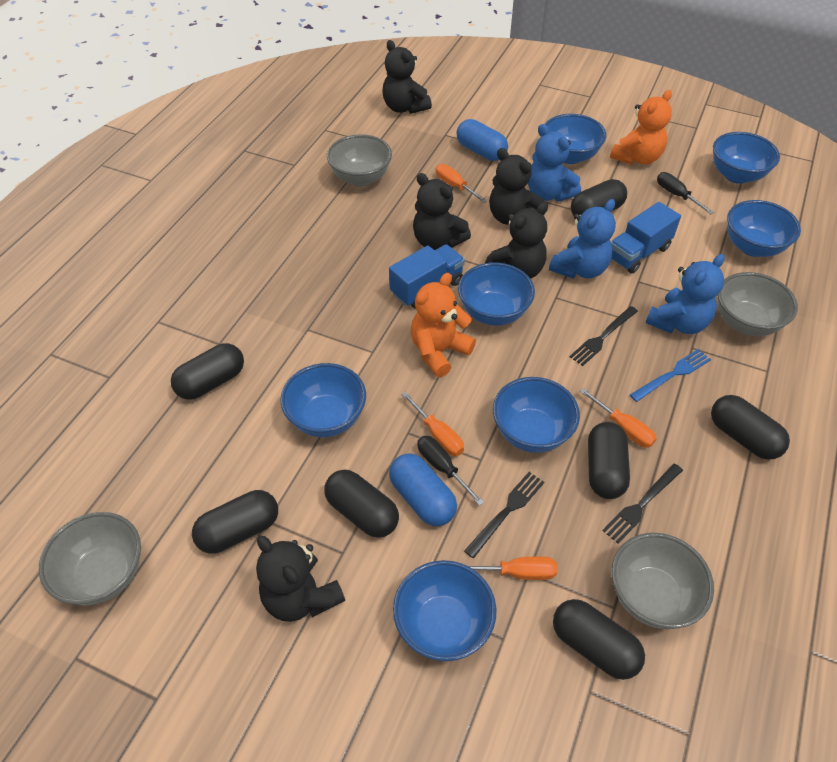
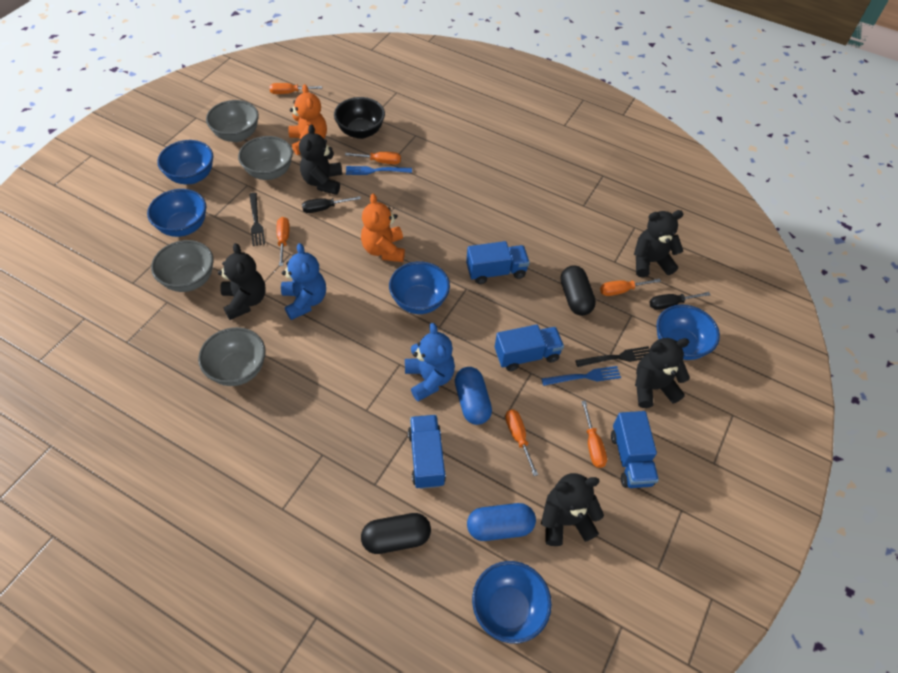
black bowl: none = 0 -> [334,97,385,139] = 1
black capsule: [171,343,244,400] [192,490,278,554] [324,469,399,538] [553,599,645,680] [571,179,627,216] [588,422,630,499] [711,395,790,460] = 7 -> [361,513,431,554] [561,265,596,316] = 2
black fork: [464,472,544,558] [569,306,638,366] [602,463,683,543] = 3 -> [249,193,265,246] [575,346,650,367] = 2
blue bowl: [280,363,366,438] [393,560,497,661] [458,263,535,326] [493,377,580,453] [545,114,606,164] [713,132,780,184] [727,200,801,257] = 7 -> [147,189,206,237] [157,140,213,184] [389,261,450,314] [472,561,552,643] [656,305,720,360] = 5
blue fork: [630,349,711,402] = 1 -> [346,166,412,175] [541,366,621,386] = 2
blue teddy bear: [528,124,581,202] [549,199,616,279] [645,254,725,334] = 3 -> [281,243,326,320] [405,323,455,401] = 2
blue truck: [389,244,465,309] [611,202,681,274] = 2 -> [408,415,446,489] [466,241,530,284] [495,324,564,371] [611,411,659,488] = 4
orange screwdriver: [401,392,464,456] [436,164,488,203] [468,557,557,580] [580,388,657,448] = 4 -> [269,83,322,94] [277,217,290,266] [345,152,401,164] [505,410,538,476] [581,401,607,468] [600,278,661,296] = 6

